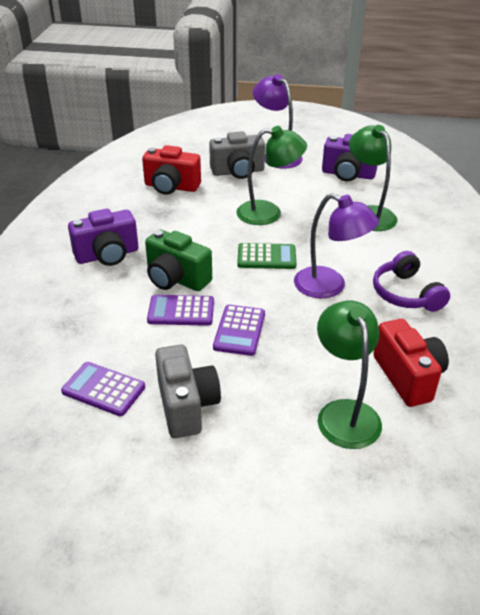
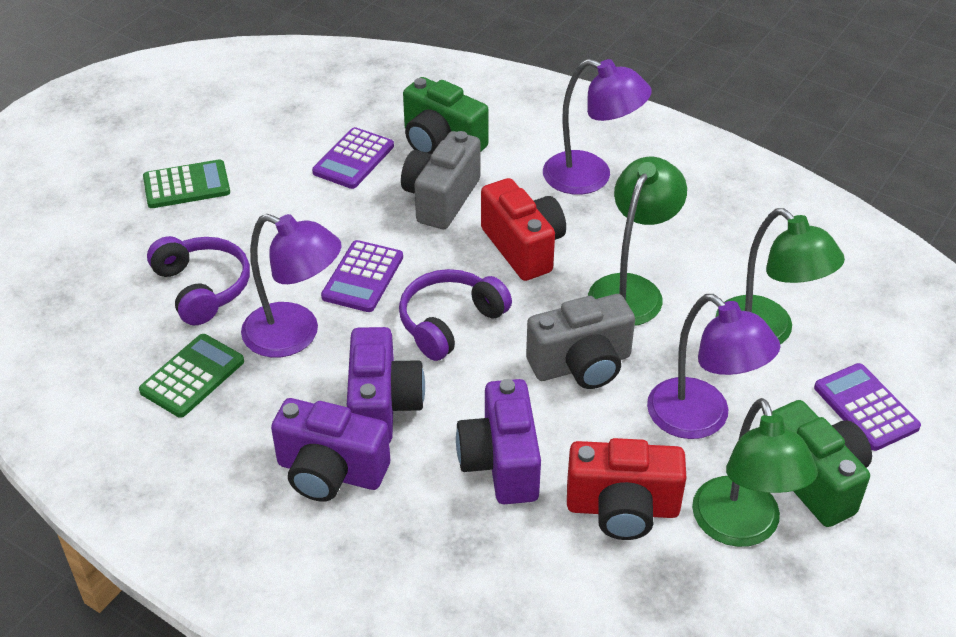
green calculator: [237,243,296,269] = 1 -> [139,334,244,418] [143,160,230,208] = 2
green camera: [145,230,212,291] = 1 -> [403,77,489,154] [772,400,872,527] = 2
purple camera: [68,209,138,266] [322,134,378,181] = 2 -> [271,398,390,502] [347,327,425,443] [456,379,541,504] = 3
purple headphones: [373,251,450,312] = 1 -> [147,236,250,325] [399,269,512,361] = 2
purple lamp: [253,74,303,169] [294,193,379,298] = 2 -> [241,214,342,358] [543,59,652,195] [647,294,781,439] = 3

